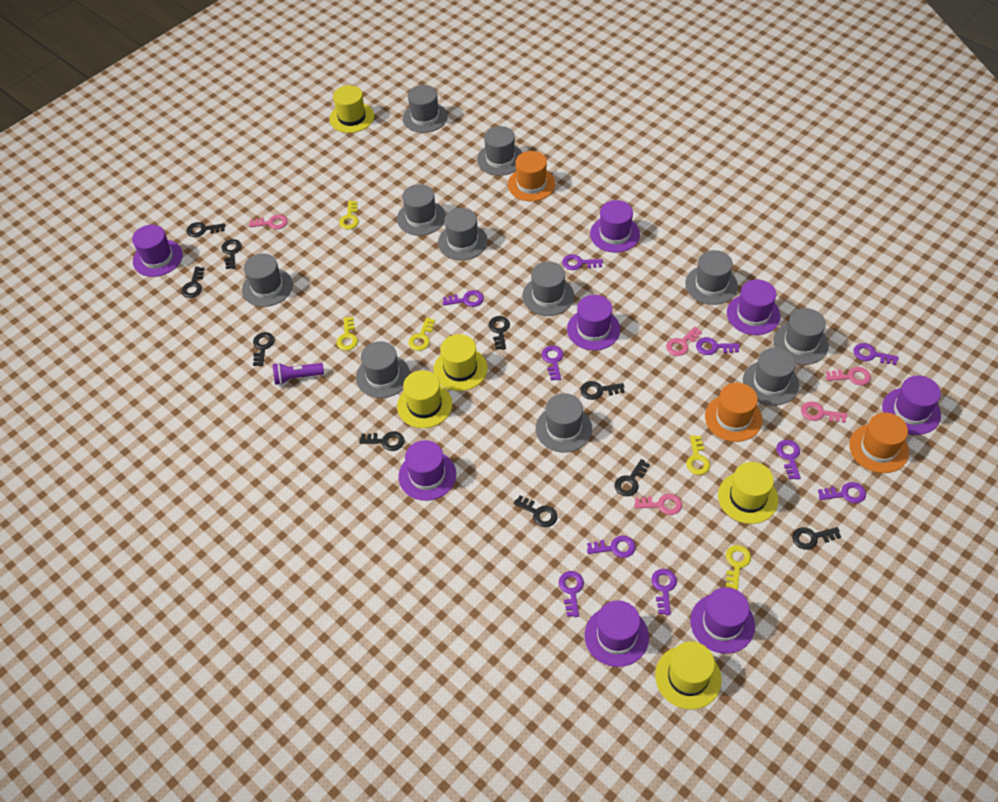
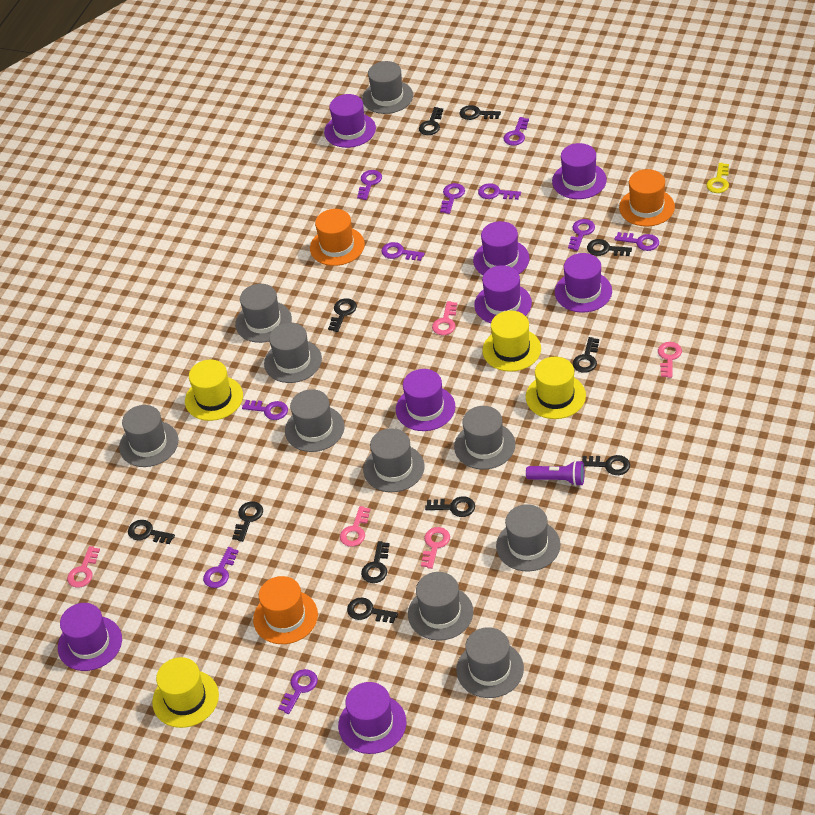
black key: [181,267,205,298] [187,222,225,237] [221,239,242,269] [253,332,274,367] [359,431,404,451] [489,316,510,350] [513,495,557,527] [581,381,625,400] [614,459,650,496] [792,527,841,550] = 10 -> [128,520,175,544] [232,501,263,542] [328,298,357,332] [347,597,398,623] [361,541,390,583] [419,107,443,135] [425,496,475,517] [459,105,501,120] [573,337,599,373] [582,455,630,475] [587,239,632,256] = 11
grey hat: [242,253,293,307] [356,341,410,398] [397,184,446,236] [403,85,448,133] [438,208,488,260] [477,126,522,176] [522,262,574,316] [536,393,592,453] [685,250,738,305] [743,347,799,406] [773,308,829,365] = 11 -> [119,405,178,467] [235,284,292,343] [264,323,322,383] [285,389,345,452] [362,61,413,114] [363,428,425,492] [408,572,473,641] [454,406,515,470] [456,627,524,698] [496,504,560,571] = 10
yellow hat: [330,85,374,133] [397,370,452,428] [433,334,488,391] [655,641,722,709] [718,462,778,524] = 5 -> [152,657,219,728] [185,359,243,421] [482,311,541,372] [526,357,586,419] = 4
yellow key: [337,317,358,351] [339,201,359,230] [408,317,435,351] [686,435,710,475] [726,545,751,590] = 5 -> [706,163,729,193] = 1

